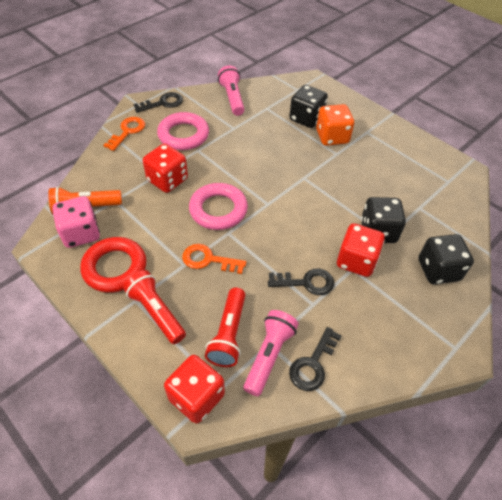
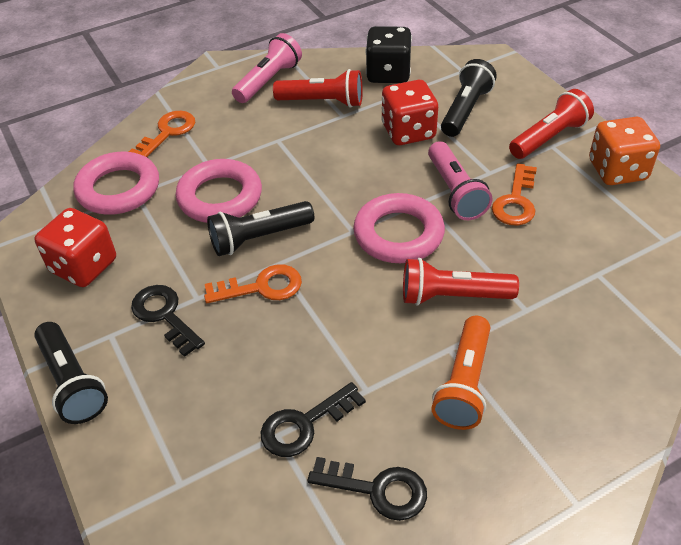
black dice: [289,85,328,128] [361,197,406,243] [418,234,474,284] = 3 -> [366,26,412,83] = 1
black flashlight: none = 0 -> [34,322,108,424] [207,201,314,256] [441,59,497,137] = 3
orange key: [103,117,145,151] [182,244,246,274] = 2 -> [129,111,195,157] [204,264,302,303] [492,163,537,225] = 3
pink dice: [52,196,100,248] = 1 -> none = 0
pink ring: [157,112,209,150] [189,183,248,230] = 2 -> [73,152,159,215] [176,159,262,223] [353,193,445,263] = 3
red dice: [143,144,188,193] [164,355,225,423] [337,223,385,277] = 3 -> [34,208,116,287] [381,80,438,145] = 2
red flashlight: [123,270,186,344] [205,288,245,367] = 2 -> [273,69,363,108] [403,258,519,306] [509,89,594,159] = 3
red ring: [80,237,146,293] = 1 -> none = 0

